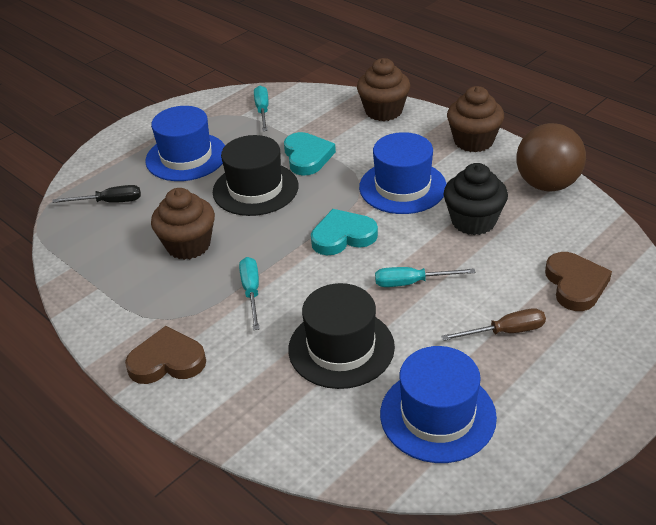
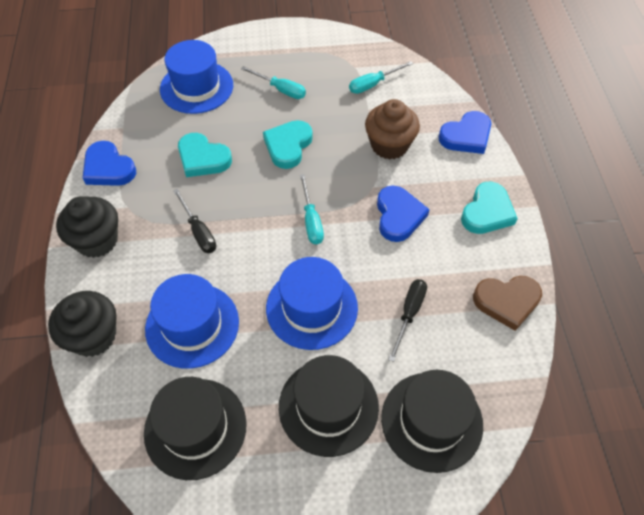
black cupcake: [444,163,508,235] = 1 -> [48,291,117,357] [56,196,118,258] = 2
black hat: [213,135,299,216] [288,283,395,389] = 2 -> [144,377,247,480] [279,355,379,457] [381,370,483,473] = 3
black screwdriver: [52,185,141,203] = 1 -> [173,189,216,253] [388,279,427,362] = 2
blue heart: none = 0 -> [83,141,136,186] [377,186,430,242] [439,111,491,154] = 3
brown ball: [516,123,586,191] = 1 -> none = 0
brown cupcake: [151,188,215,260] [357,58,410,121] [447,86,504,152] = 3 -> [365,99,420,159] = 1
brown heart: [125,326,206,384] [545,252,612,311] = 2 -> [473,276,542,331] = 1
brown screwdriver: [441,308,546,341] = 1 -> none = 0
turquoise heart: [284,132,336,175] [311,209,378,255] = 2 -> [178,133,232,177] [263,120,313,169] [461,182,518,234] = 3

